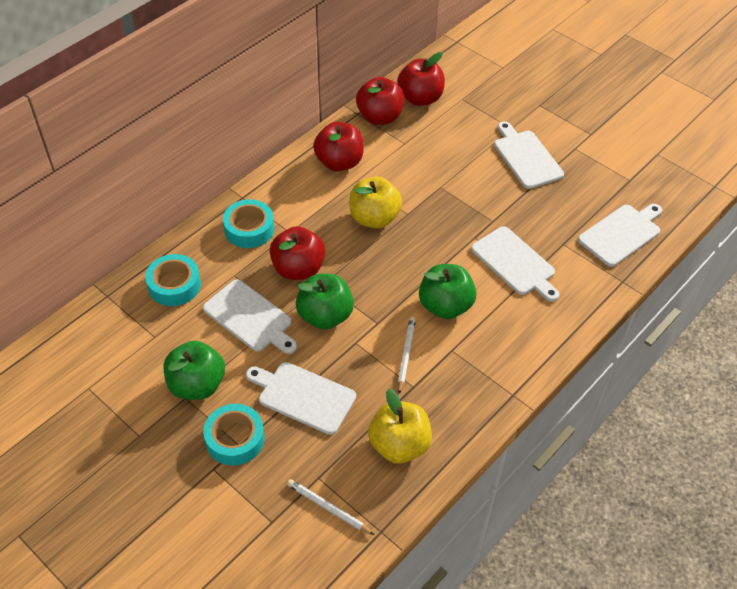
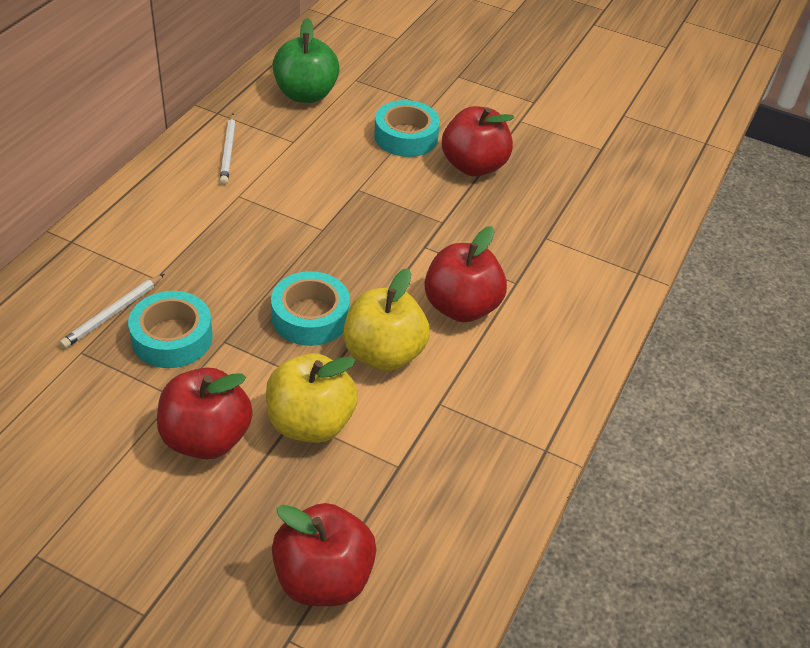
green apple: [164,341,225,400] [296,274,354,330] [419,264,477,319] = 3 -> [273,18,340,103] = 1
white cutting board: [203,279,297,354] [246,362,356,435] [471,226,559,302] [494,121,564,189] [578,204,662,267] = 5 -> none = 0

